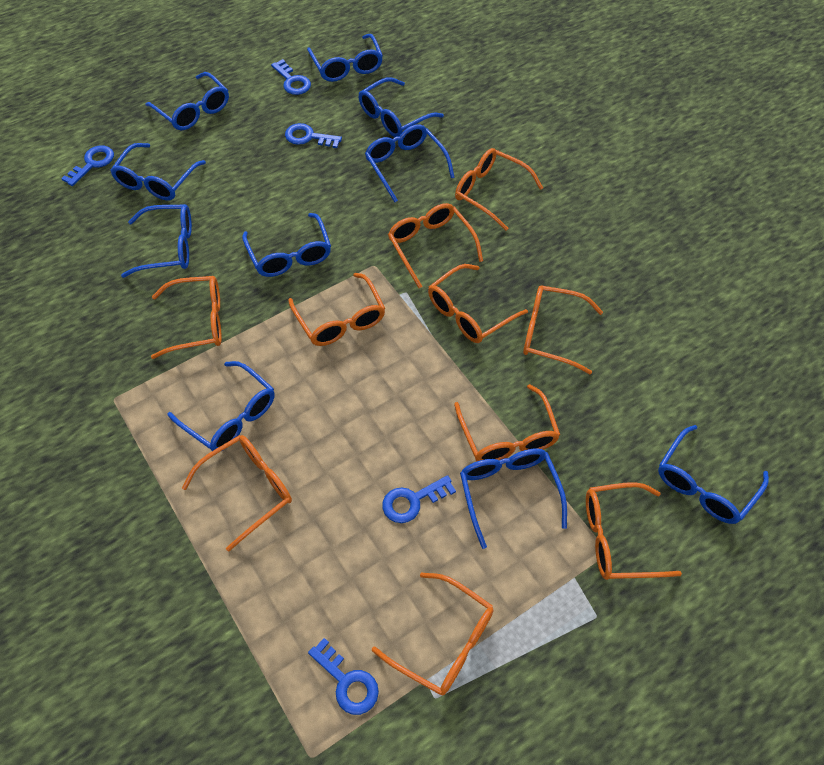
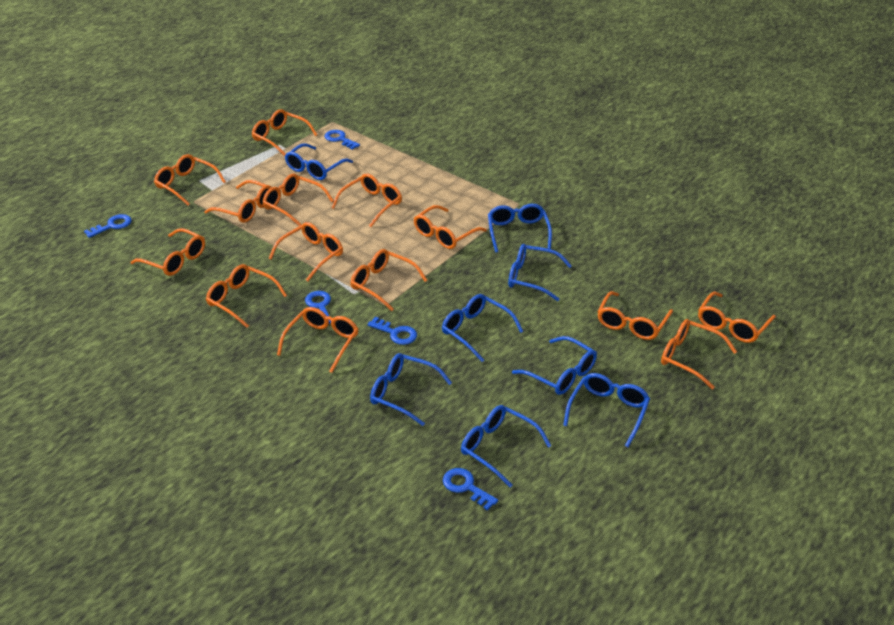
blue glasses: [110,143,206,200] [121,204,192,278] [145,72,229,130] [167,361,275,451] [242,213,331,277] [307,34,383,82] [359,77,444,137] [365,124,455,202] [460,448,567,549] [658,425,769,524] = 10 -> [285,143,353,180] [370,353,452,426] [442,294,523,362] [461,405,551,487] [488,204,552,252] [508,244,572,301] [512,336,597,395] [563,373,650,447] = 8
orange glasses: [151,276,222,359] [182,435,292,551] [288,273,385,346] [372,573,493,695] [388,203,483,288] [428,264,528,343] [454,384,560,461] [455,148,543,231] [523,285,603,374] [586,482,682,580] = 10 -> [131,228,205,276] [154,154,226,206] [204,180,272,223] [206,264,287,328] [252,109,317,156] [262,173,334,226] [268,222,343,281] [277,307,359,373] [332,174,402,227] [350,249,427,311] [414,205,487,249] [597,291,673,340] [661,319,737,389] [698,291,776,343] = 14

